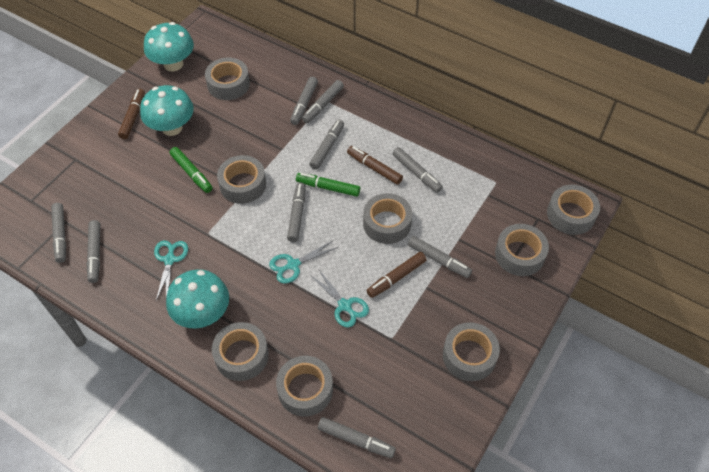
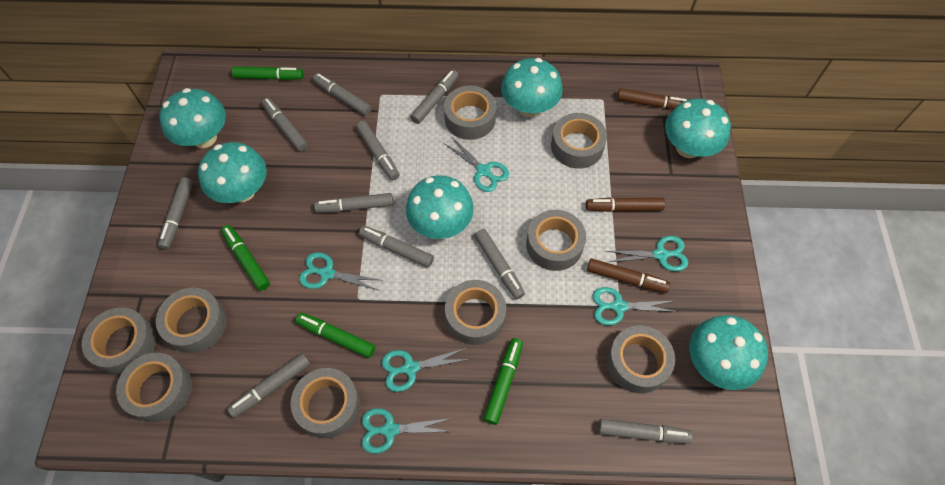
green marker: [170,147,212,193] [296,173,360,197] = 2 -> [221,225,270,291] [232,66,304,80] [295,313,375,358] [484,338,523,425] = 4
grey marker: [51,203,66,263] [86,220,100,283] [287,183,306,242] [290,77,318,125] [302,80,344,123] [309,120,344,170] [318,417,396,458] [392,147,443,193] [408,236,472,278] = 9 -> [158,177,193,250] [227,353,310,418] [262,98,308,152] [313,73,372,116] [314,193,393,213] [356,121,399,180] [359,226,434,268] [410,70,459,124] [474,229,525,299] [598,419,693,444] = 10
grey tape: [205,58,250,100] [212,322,269,381] [217,155,266,204] [276,356,333,417] [363,193,412,244] [443,322,500,381] [495,224,549,276] [547,185,600,235] = 8 -> [82,307,156,374] [116,353,192,422] [156,287,227,353] [291,368,360,438] [444,85,496,140] [445,280,506,345] [526,210,586,271] [551,113,607,169] [607,326,675,393] = 9
turquoise mushroom: [140,85,194,136] [144,22,194,71] [166,269,229,328] = 3 -> [159,88,226,148] [198,142,266,203] [406,175,474,239] [501,58,563,117] [665,99,731,158] [689,315,768,390] = 6
turquoise scissors: [154,240,188,301] [269,241,338,284] [310,269,369,328] = 3 -> [299,252,380,290] [362,408,453,454] [382,348,470,392] [444,136,509,192] [592,287,678,325] [606,236,688,271] = 6

